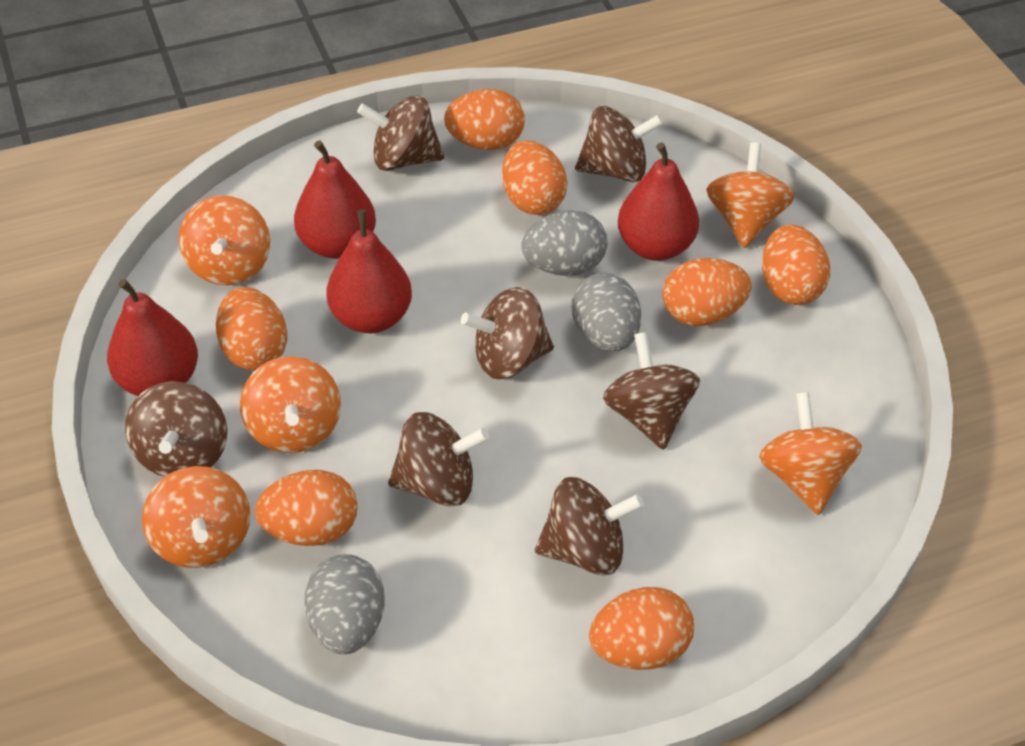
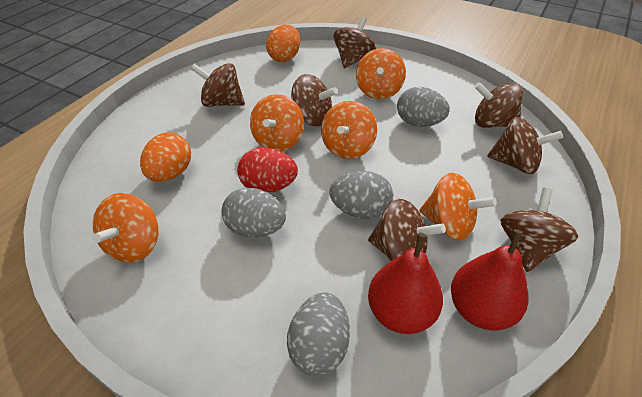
grey egg: [304,554,385,654] [522,210,608,276] [572,273,641,351] = 3 -> [222,188,286,238] [287,292,350,376] [329,171,393,219] [397,87,450,127] = 4
orange egg: [216,287,287,370] [254,470,358,546] [444,89,525,150] [502,140,567,215] [589,587,694,670] [662,258,752,326] [762,224,830,305] = 7 -> [140,133,191,182] [266,25,300,62] = 2
red egg: none = 0 -> [237,148,298,193] = 1
red pear: [107,279,198,396] [294,141,376,259] [327,209,412,333] [618,143,699,261] = 4 -> [368,233,443,334] [451,229,529,331] = 2

